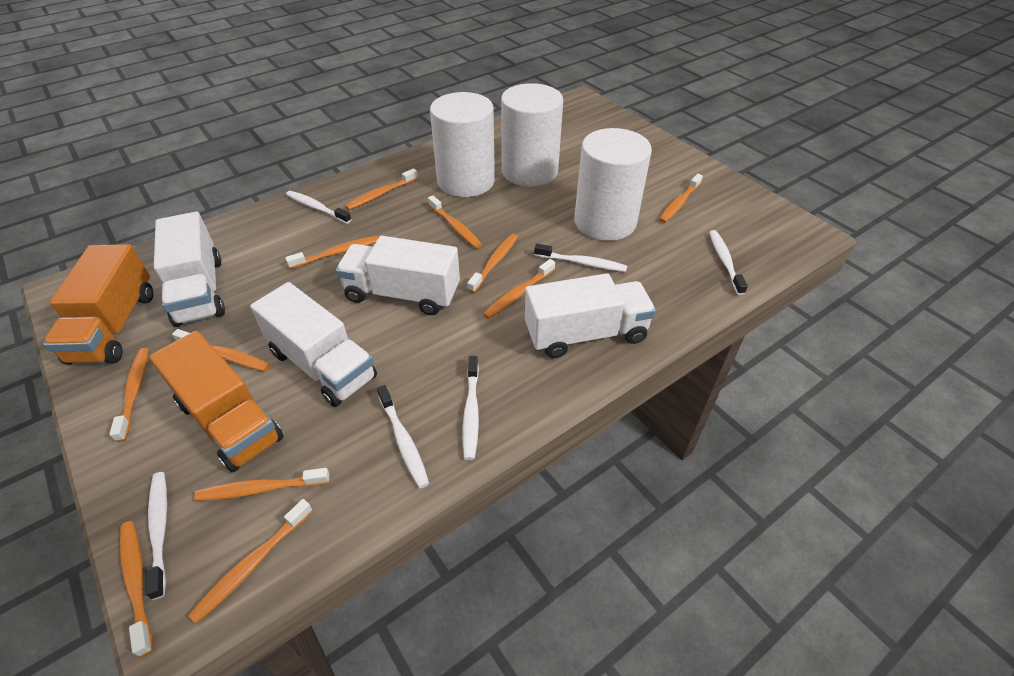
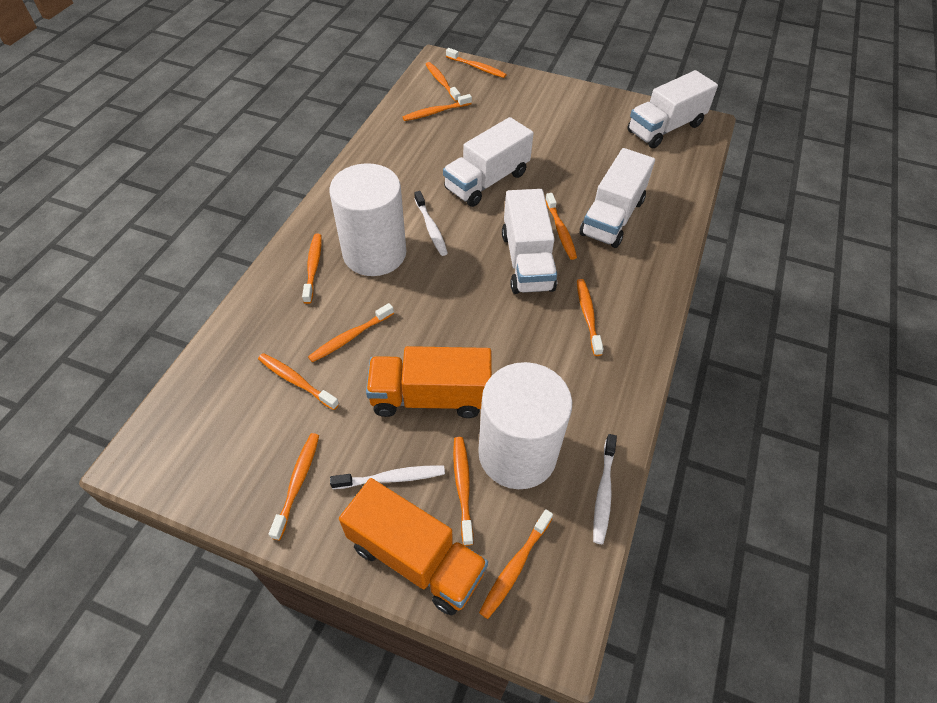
white cylinder: [430,92,495,197] [501,83,563,187] [574,128,652,241] = 3 -> [329,163,406,276] [478,362,572,489] = 2
white toothbrush: [145,472,167,600] [286,191,352,224] [377,385,429,488] [463,356,479,460] [534,244,627,272] [709,230,748,295] = 6 -> [330,466,445,489] [414,191,448,256] [593,434,617,544] = 3

